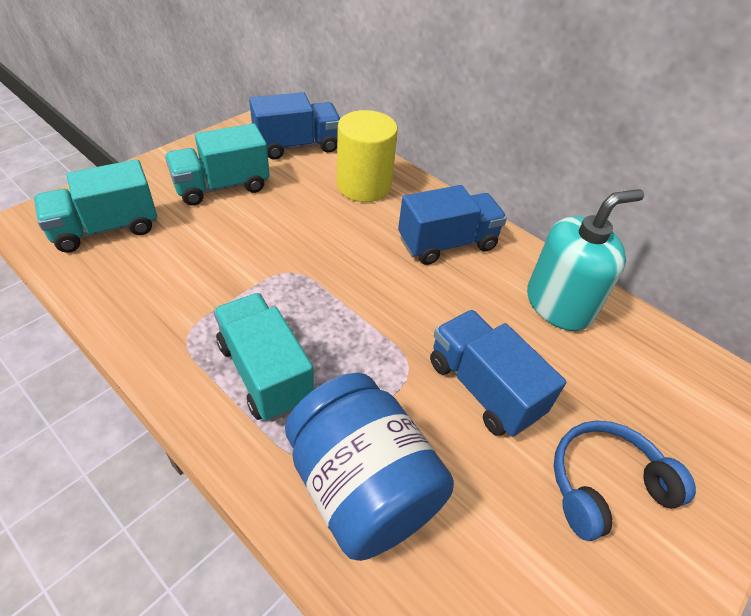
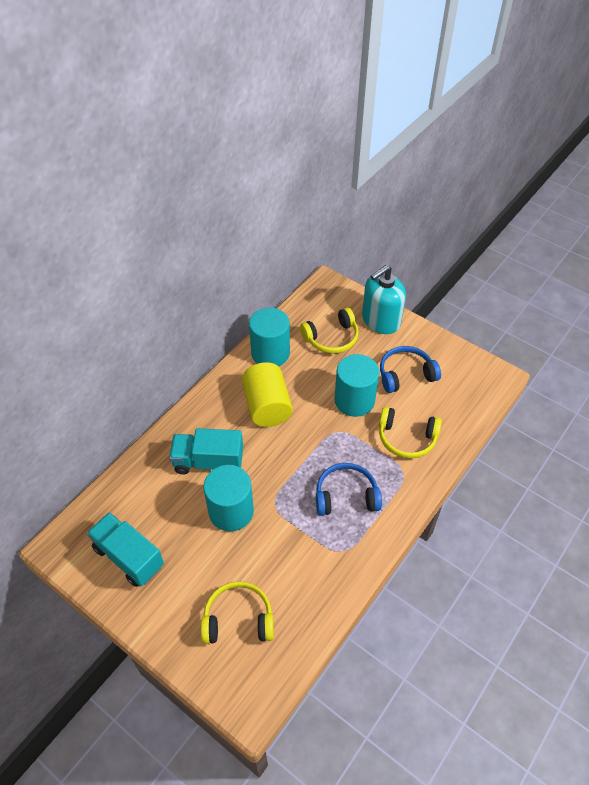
blue headphones: [554,420,696,541] = 1 -> [316,463,382,516] [380,346,441,393] = 2
blue jar: [285,373,454,561] = 1 -> none = 0
blue truck: [249,92,341,160] [398,185,507,265] [430,310,566,437] = 3 -> none = 0
turquoise cylinder: none = 0 -> [203,465,254,532] [249,307,290,366] [334,354,379,417] = 3
turquoise truck: [34,159,157,253] [165,123,270,206] [214,293,314,421] = 3 -> [87,512,164,587] [169,428,243,474] = 2
yellow headphones: none = 0 -> [201,581,274,644] [300,307,359,354] [379,407,442,458] = 3

